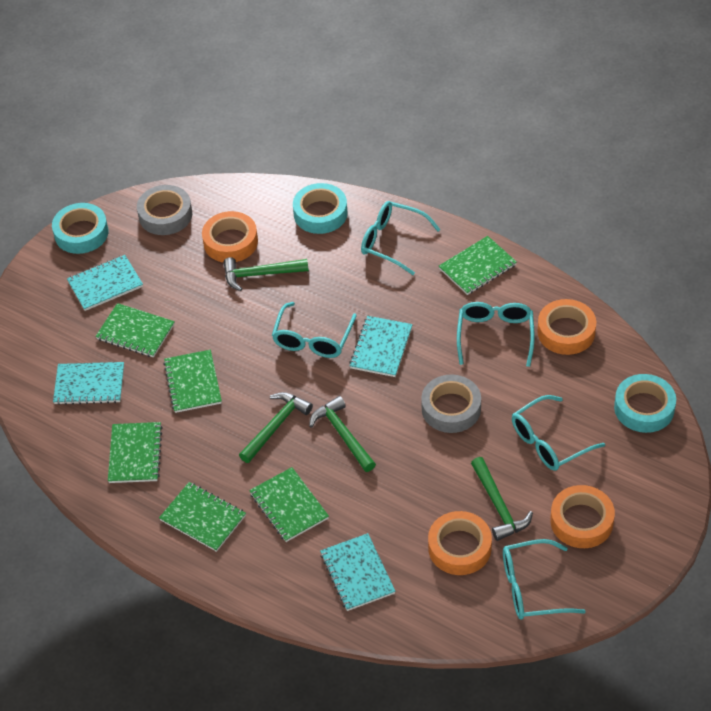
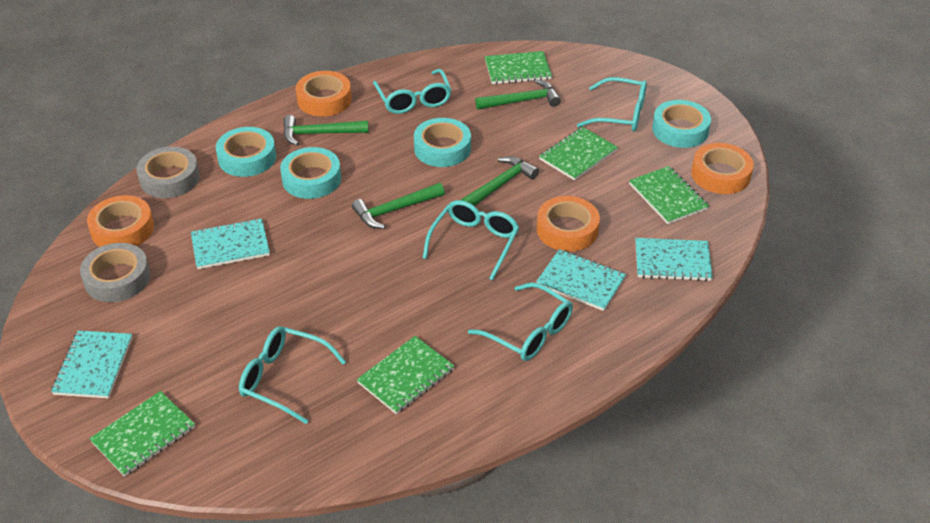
green notebook: [95,303,175,357] [108,422,163,483] [159,482,246,552] [163,350,222,413] [249,467,329,542] [439,236,517,295] = 6 -> [89,391,195,477] [357,336,454,414] [485,51,552,84] [539,127,618,181] [629,166,709,224] = 5
turquoise tape: [52,203,109,254] [293,183,348,234] [614,374,676,433] = 3 -> [216,127,276,177] [280,147,341,199] [414,118,471,167] [652,100,711,148] = 4

